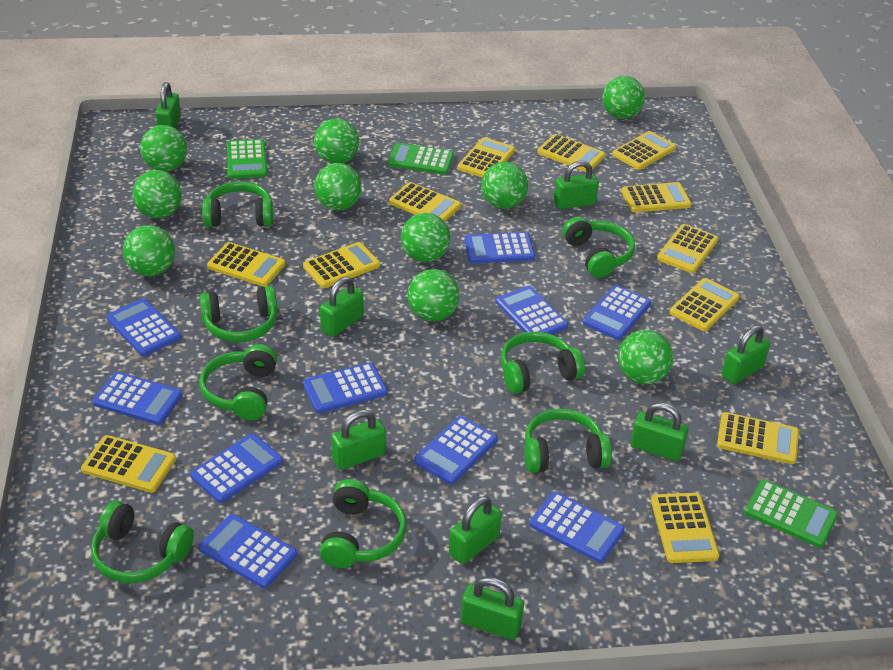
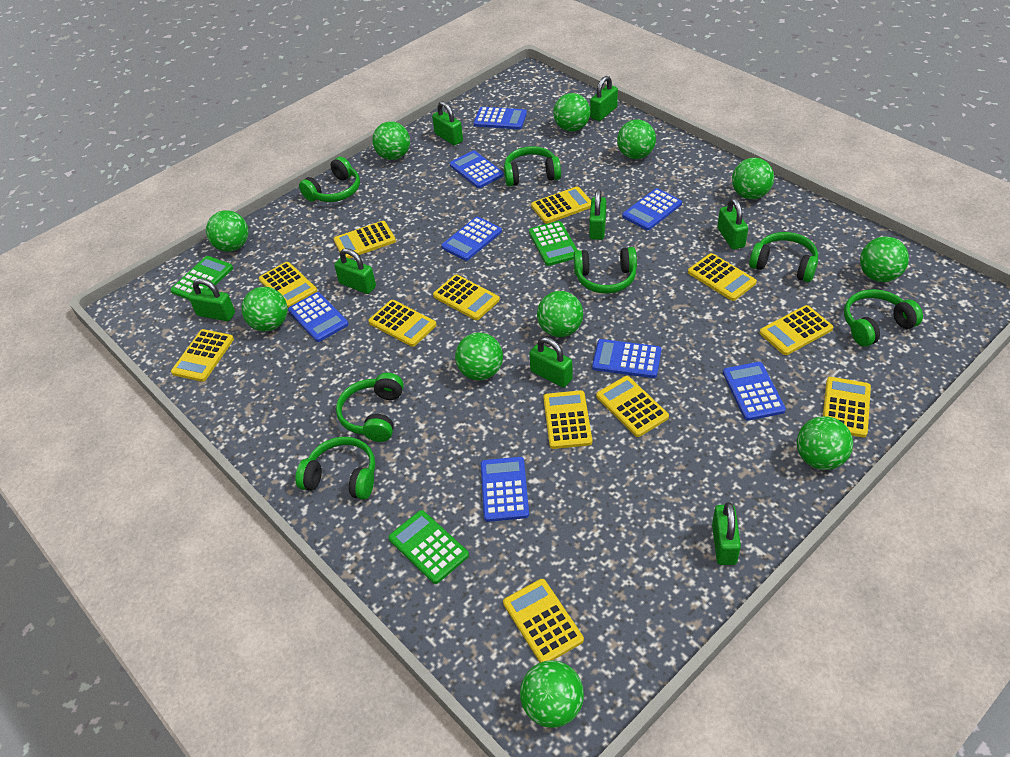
blue calculator: [93,372,183,425] [106,299,181,356] [190,433,283,503] [199,514,297,588] [303,362,388,413] [414,416,497,485] [464,232,535,263] [496,285,569,335] [529,492,625,563] [582,285,651,340] = 10 -> [288,292,349,342] [441,217,502,261] [450,151,504,188] [474,107,527,129] [481,457,529,522] [592,339,661,378] [622,188,682,230] [723,362,786,421] = 8
green ball: [123,225,175,276] [132,170,182,218] [140,125,187,171] [314,118,359,164] [314,163,362,210] [401,213,450,263] [407,269,460,321] [481,162,528,209] [602,76,645,119] [618,330,673,384] = 10 -> [206,210,248,252] [242,287,287,332] [373,121,410,160] [455,332,503,380] [520,660,584,728] [537,291,583,337] [553,93,590,132] [617,119,656,159] [732,158,774,199] [797,416,853,470] [860,236,909,282] = 11
green headphones: [91,501,194,583] [200,286,277,342] [200,344,277,420] [202,182,273,227] [320,479,406,568] [501,332,585,394] [524,409,612,473] [562,217,635,278] = 8 -> [295,437,375,500] [299,157,360,202] [336,373,404,442] [504,146,561,187] [574,247,637,294] [749,232,818,282] [844,289,923,347] = 7

